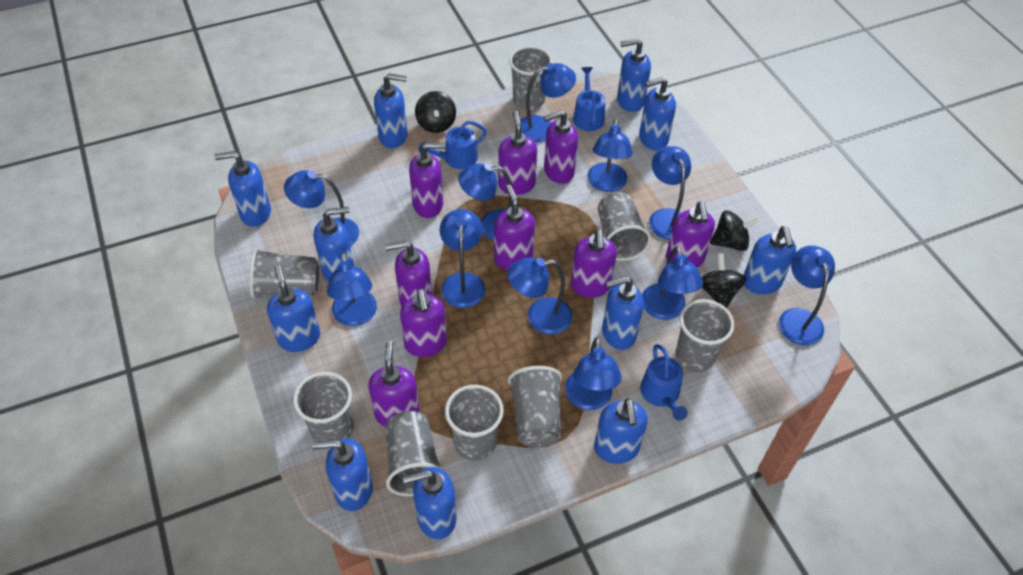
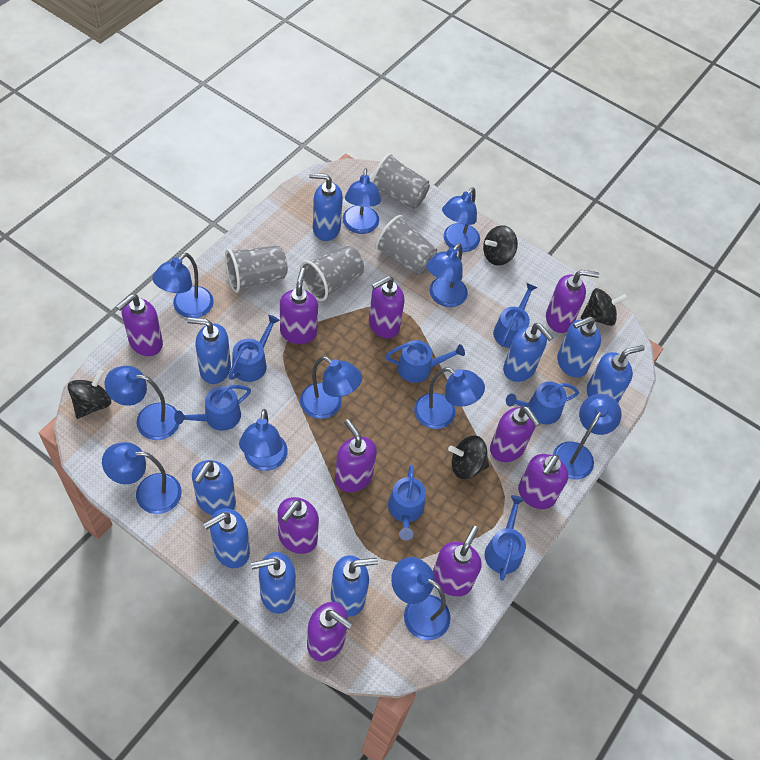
black spinning top: [415,91,456,133] [701,253,746,308] [710,210,760,251] = 3 -> [68,370,111,419] [448,436,489,479] [483,225,518,266] [581,288,627,326] = 4
blue soap dispenser: [214,151,271,227] [267,265,320,352] [312,439,373,511] [314,207,354,281] [374,74,407,148] [403,467,456,539] [594,398,648,464] [602,276,644,350] [617,38,651,112] [639,77,676,151] [744,226,796,294] = 11 -> [187,318,231,384] [192,460,236,516] [203,508,250,568] [251,552,296,614] [309,173,343,241] [331,555,378,617] [503,323,553,382] [557,316,601,378] [587,345,645,403] = 9
blue watering can: [418,121,487,169] [573,67,605,131] [640,344,688,421] = 3 -> [174,385,251,431] [229,315,280,382] [385,340,465,383] [388,465,426,541] [485,495,526,581] [493,283,538,348] [506,381,579,424] = 7
grey cup: [249,248,319,299] [293,372,354,442] [385,411,441,496] [445,385,504,461] [508,366,562,447] [509,46,552,109] [598,192,651,261] [676,299,734,372] = 8 -> [225,245,288,293] [300,245,364,301] [371,153,430,209] [375,215,437,275] = 4
purple soap dispenser: [368,341,420,427] [385,241,432,306] [400,289,447,357] [409,143,445,218] [494,185,535,270] [498,111,537,195] [544,110,578,184] [571,229,617,298] [666,202,715,268] = 9 -> [116,294,163,356] [278,497,319,554] [280,268,318,344] [307,602,353,661] [335,419,377,492] [369,276,405,339] [433,526,482,596] [490,406,540,462] [518,454,569,509] [546,270,599,333] = 10

